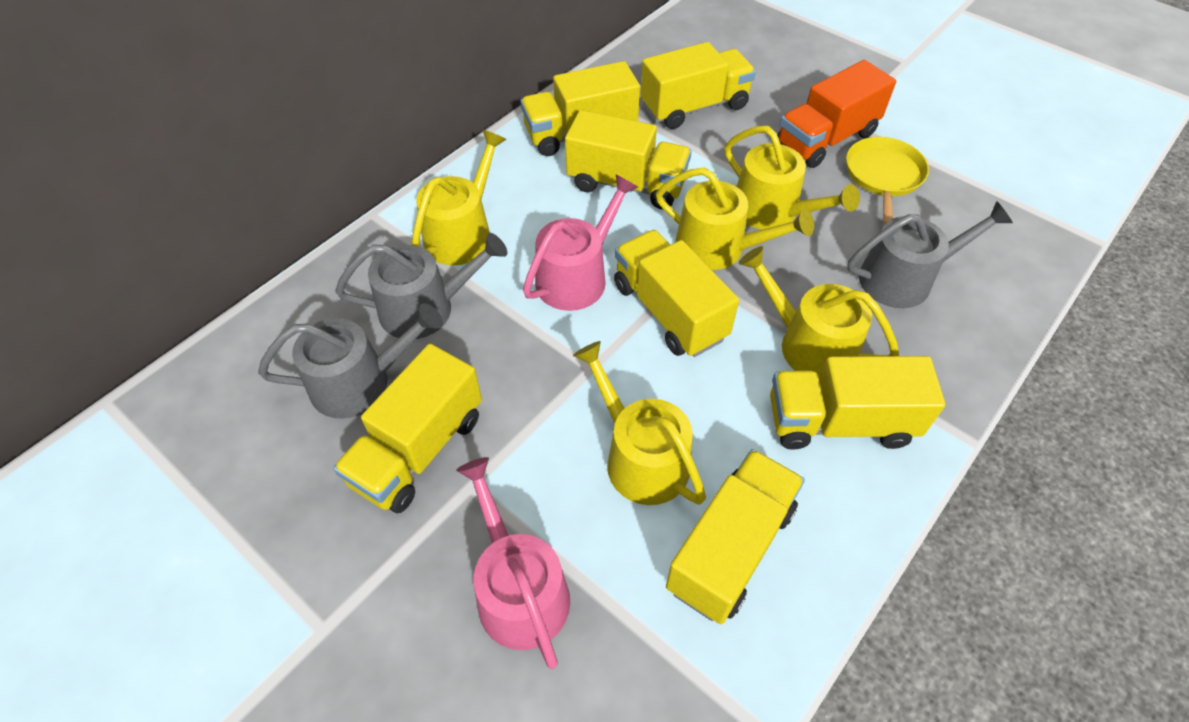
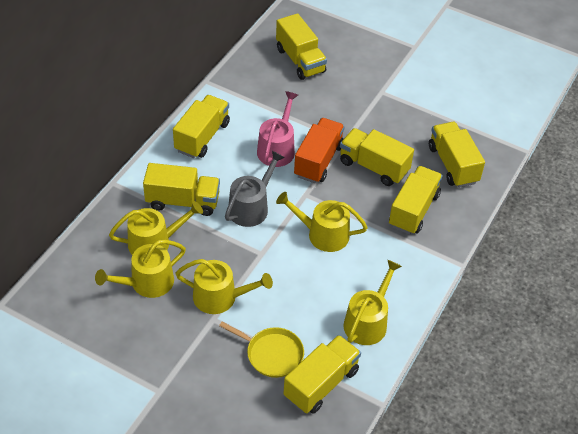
grey watering can: [258,303,443,419] [335,233,507,339] [847,201,1013,308] = 3 -> [225,151,285,227] = 1
pink watering can: [456,457,570,669] [523,174,638,311] = 2 -> [257,91,298,167] = 1

